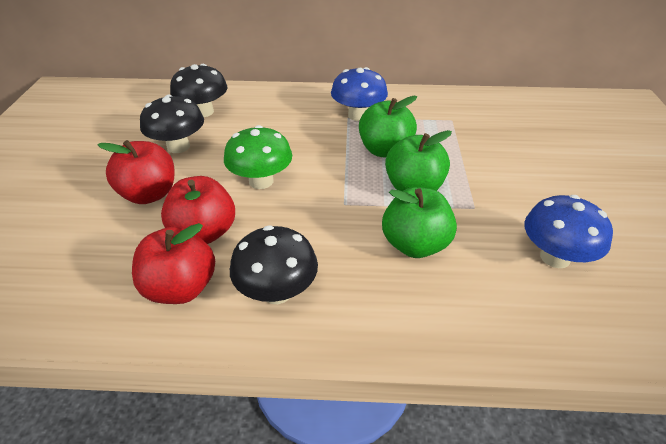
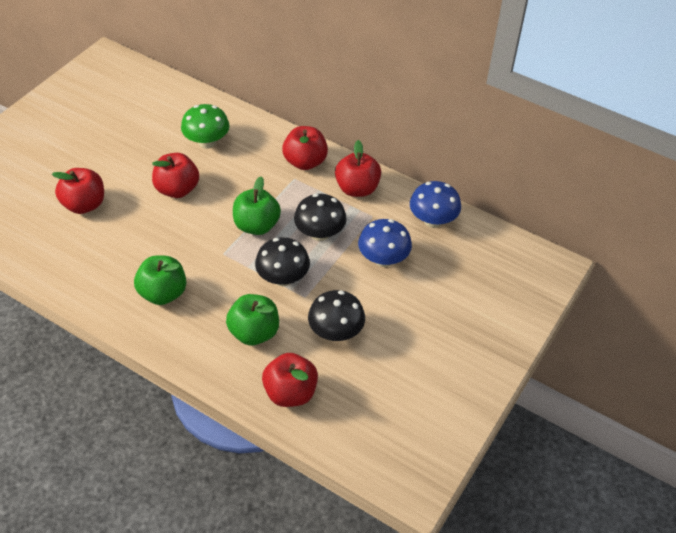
red apple: [98,140,174,204] [132,223,215,304] [161,176,235,244] = 3 -> [52,168,104,214] [152,153,199,198] [262,353,318,407] [282,126,328,170] [335,140,381,197] = 5

